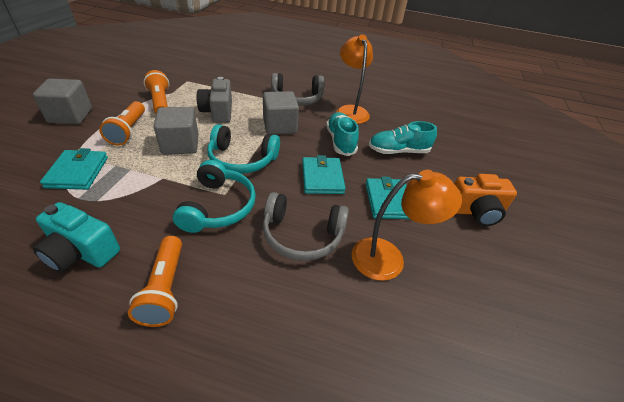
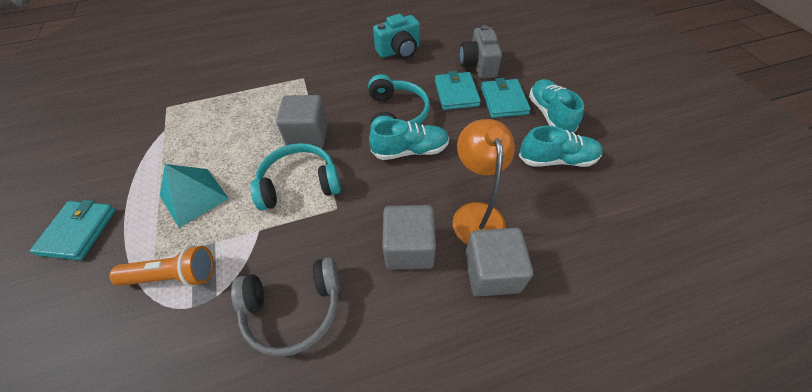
grey headphones: [263,192,349,261] [271,73,324,105] = 2 -> [231,257,340,357] = 1
orange camera: [454,174,517,226] = 1 -> none = 0
orange flashlight: [99,101,145,146] [128,236,182,327] [144,70,169,114] = 3 -> [109,245,214,287] = 1
orange lamp: [336,35,373,124] [352,170,462,281] = 2 -> [453,119,515,244] = 1
turquoise pyramid: none = 0 -> [160,164,229,228] = 1
turquoise shoe: [326,112,359,156] [369,121,437,154] = 2 -> [369,119,449,160] [519,126,603,167] [529,79,584,132] = 3

